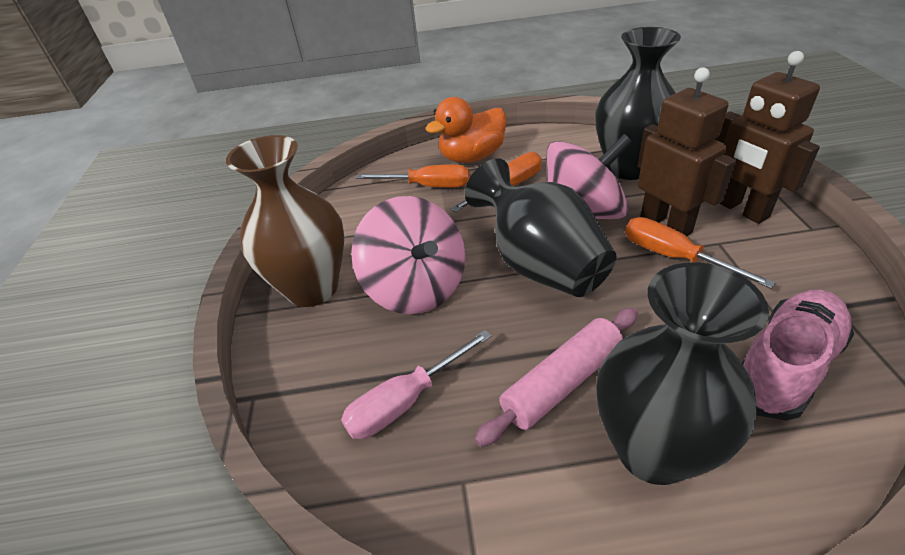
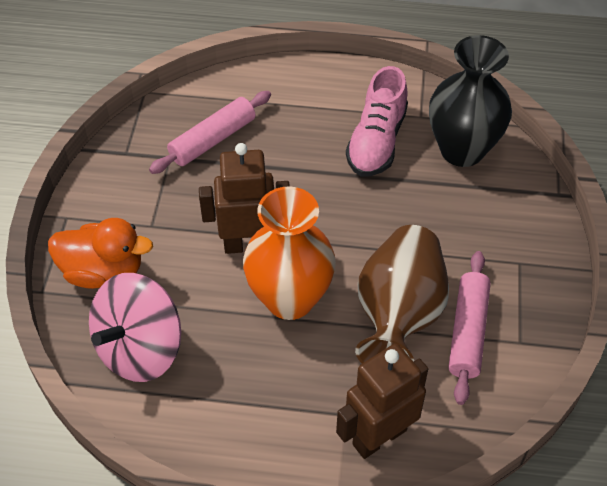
black vase: [465,158,617,297] [595,27,681,180] [597,262,769,485] = 3 -> [429,35,512,167] = 1
orange screwdriver: [356,164,470,188] [451,152,542,213] [625,217,776,289] = 3 -> none = 0
orange vase: none = 0 -> [243,186,336,320] = 1
pink rolling pin: [474,308,638,447] = 1 -> [149,91,271,174] [448,251,491,405] = 2
pink screwdriver: [341,330,492,439] = 1 -> none = 0
pink spinning top: [351,196,465,314] [547,134,633,219] = 2 -> [89,273,181,382] = 1

